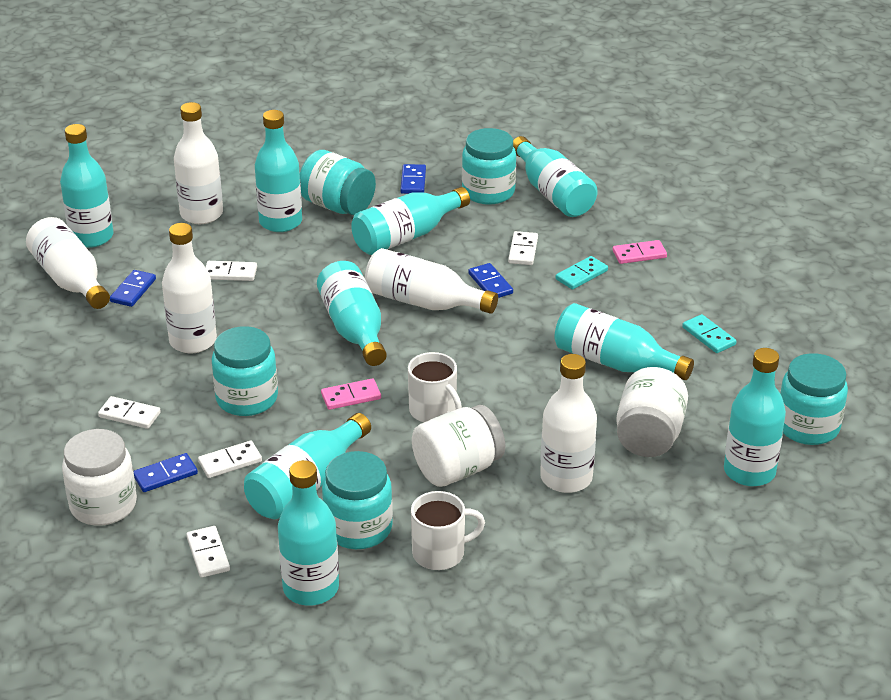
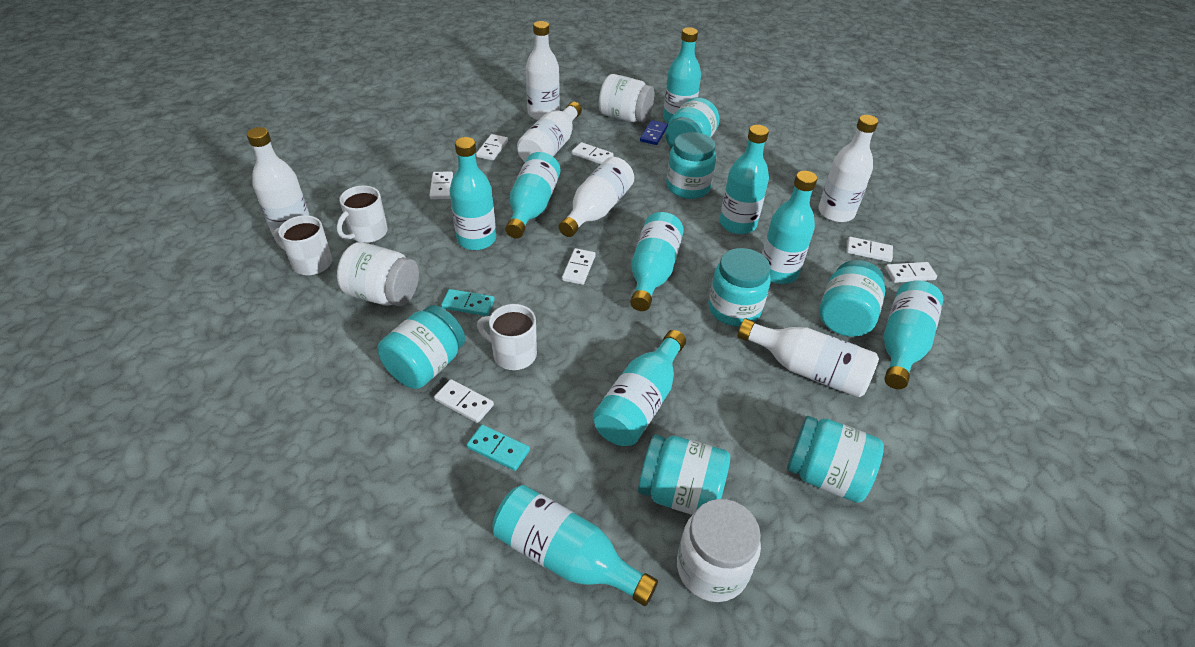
blue domino: [110,270,156,307] [133,453,198,492] [400,164,426,194] [468,263,513,298] = 4 -> [640,120,668,145] = 1
pink domino: [321,379,381,410] [613,240,667,264] = 2 -> none = 0
turquoise jar: [212,326,278,416] [300,150,376,215] [322,451,393,549] [462,128,516,205] [780,353,848,445] = 5 -> [378,305,465,389] [638,434,730,515] [665,97,720,148] [666,132,716,199] [708,248,771,326] [787,416,884,503] [819,260,885,337] = 7
white bottle: [26,217,110,309] [162,223,217,353] [174,102,223,224] [365,248,498,314] [540,354,597,493] = 5 -> [247,127,310,237] [517,102,582,162] [526,21,560,120] [559,157,634,237] [737,318,879,397] [818,115,878,222] = 6
white domino: [98,396,161,429] [186,526,230,578] [198,441,262,478] [205,261,257,281] [508,231,538,265] = 5 -> [429,171,453,199] [434,379,494,423] [476,134,508,161] [562,248,596,285] [572,142,614,164] [847,237,893,262] [885,262,937,283] = 7
white mug: [408,352,462,423] [411,491,485,570] = 2 -> [274,215,332,275] [337,185,388,243] [477,304,537,370] = 3

